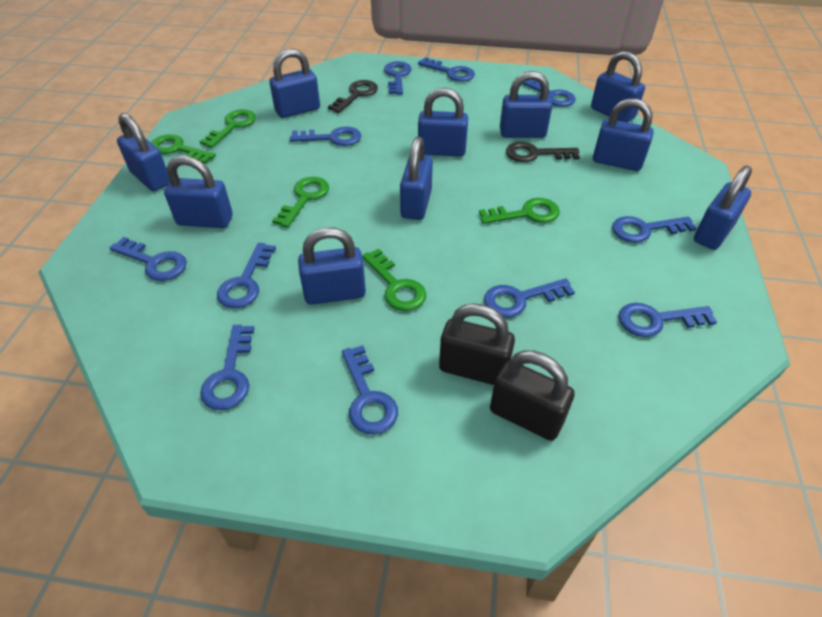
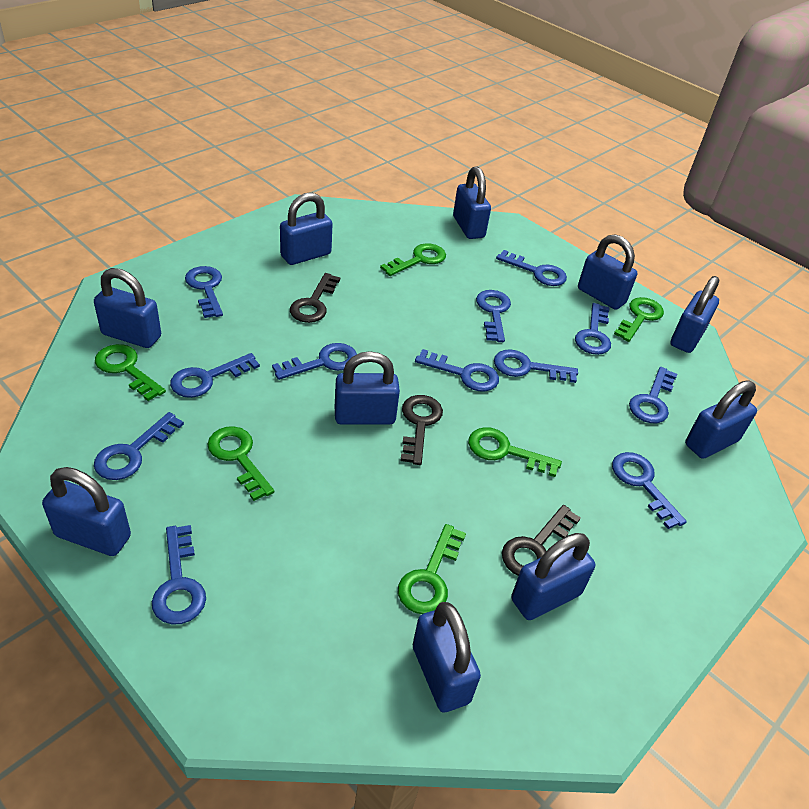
black key: [328,80,378,113] [506,142,580,162] = 2 -> [290,273,340,323] [400,395,443,465] [502,505,581,576] = 3
black padlock: [439,303,515,385] [490,350,575,441] = 2 -> none = 0
blue key: [110,237,187,281] [200,325,254,410] [217,243,276,308] [290,126,361,146] [342,345,398,434] [384,61,412,94] [418,57,475,82] [484,278,575,317] [522,80,576,107] [612,216,696,243] [619,303,717,337] = 11 -> [94,412,184,480] [152,525,206,625] [170,353,260,398] [185,266,223,318] [272,343,357,380] [415,349,499,392] [476,290,511,342] [494,349,578,383] [496,250,567,286] [575,303,611,355] [612,452,687,529] [629,367,677,423] = 12
green key: [151,134,216,164] [199,109,256,148] [272,177,329,228] [362,249,426,311] [479,198,560,224] = 5 -> [95,344,166,401] [207,426,274,501] [380,243,446,276] [398,524,466,614] [468,427,562,477] [614,297,664,342] = 6

